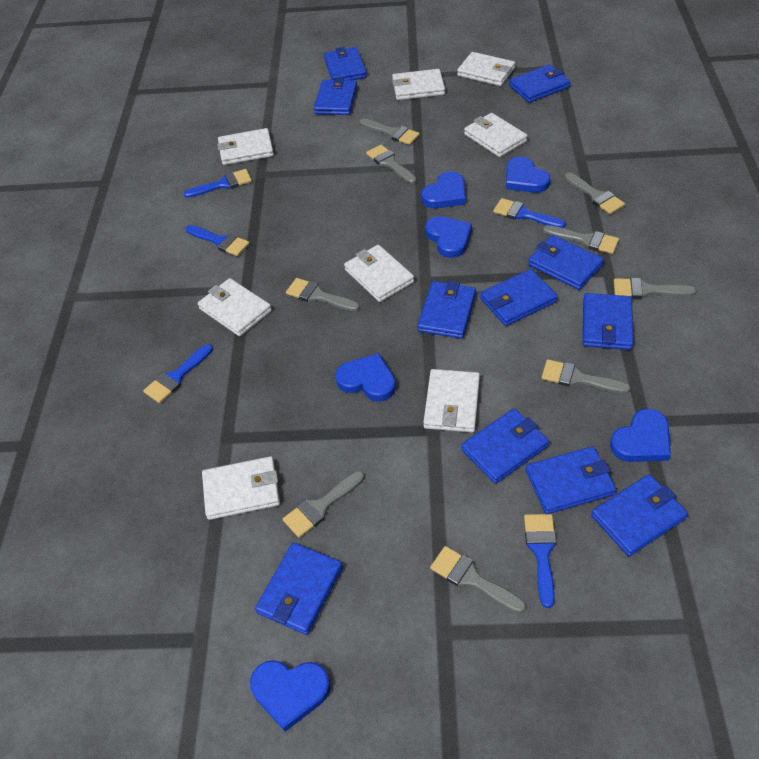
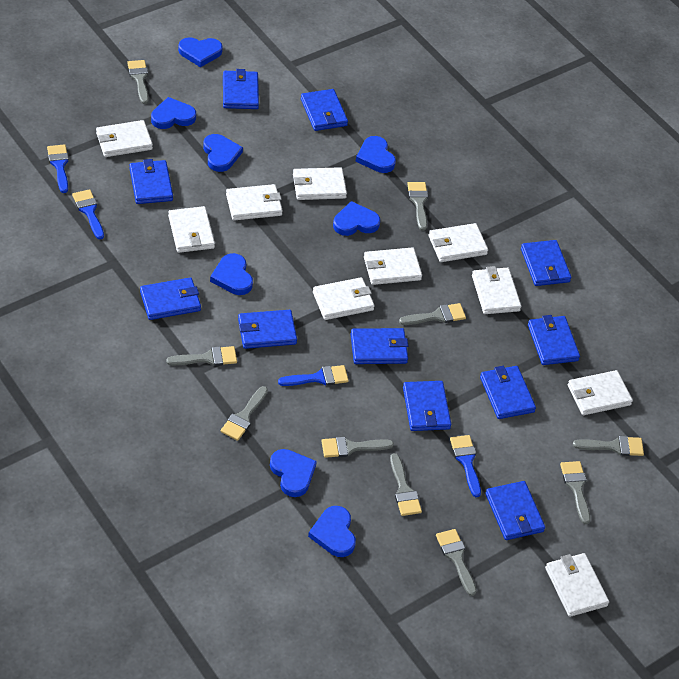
blue brush: [143,344,213,403] [184,169,252,198] [185,225,250,256] [493,198,566,228] [524,514,557,608] = 5 -> [47,144,69,193] [72,189,104,239] [278,365,349,386] [450,435,481,497] = 4
blue heart: [250,660,330,732] [335,353,396,402] [421,171,466,208] [425,216,472,258] [506,156,550,193] [610,409,671,462] = 6 -> [151,97,196,129] [178,37,223,67] [203,134,243,172] [210,253,253,295] [270,449,317,497] [308,506,356,557] [333,201,380,236] [356,136,396,173] = 8
grey brush: [283,471,364,538] [286,278,360,311] [360,119,420,145] [366,145,417,184] [430,546,526,613] [541,359,630,394] [543,225,619,254] [565,173,625,214] [614,278,696,299] = 9 -> [127,60,149,104] [166,346,237,366] [220,386,268,441] [321,437,394,458] [390,453,422,516] [399,303,466,325] [407,182,428,231] [436,529,477,596] [560,461,590,524] [573,436,644,456] = 10
white wallet: [198,278,272,336] [202,456,280,520] [217,128,274,165] [344,245,414,302] [392,69,445,100] [423,369,480,433] [457,52,515,86] [464,113,528,157] = 8 -> [96,120,153,157] [168,206,215,253] [226,184,283,221] [293,167,347,200] [313,277,375,320] [364,247,422,285] [429,223,488,262] [472,266,521,314] [545,553,609,617] [568,370,633,415] = 10

